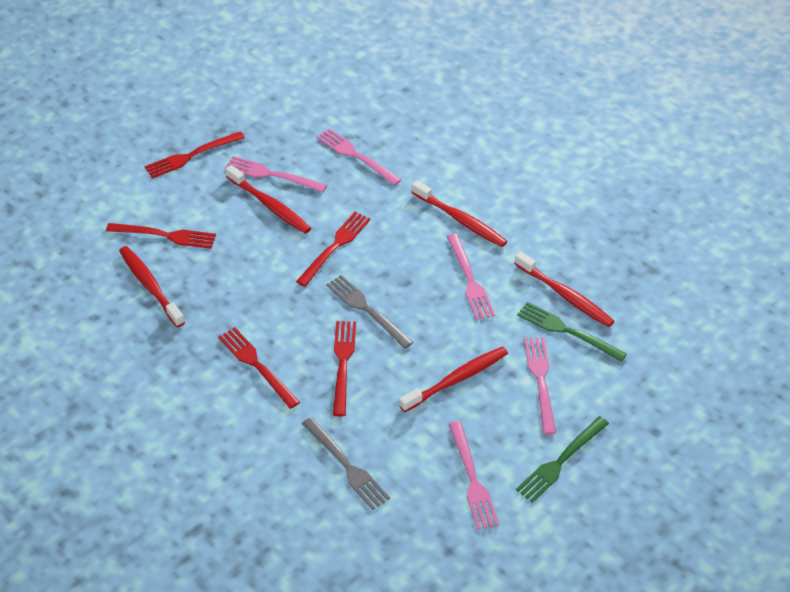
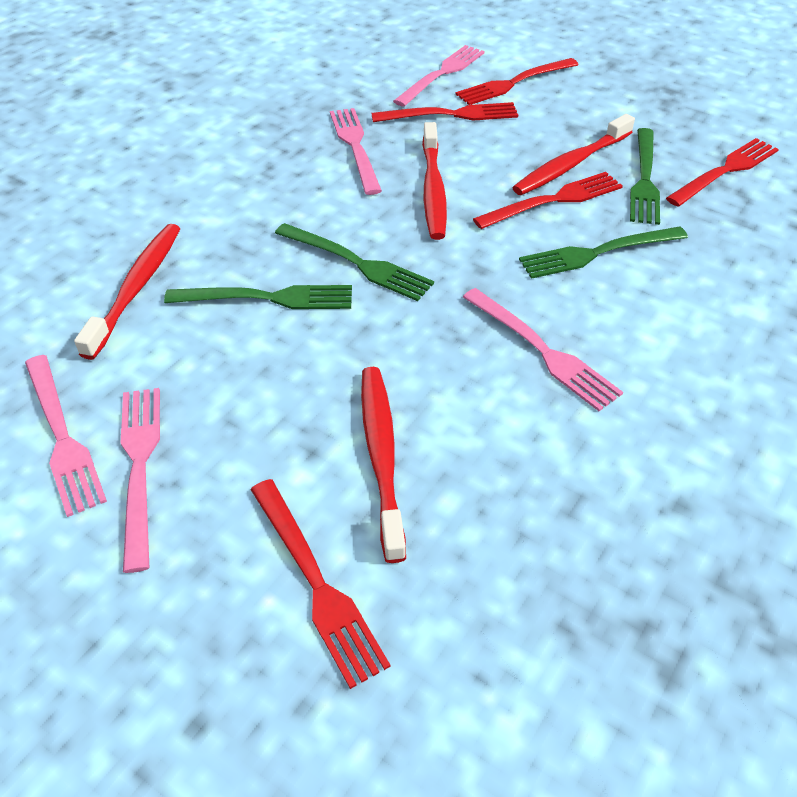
green fork: [516,416,609,503] [517,302,627,362] = 2 -> [164,285,352,309] [275,223,434,301] [519,226,688,279] [630,128,660,225] = 4
grey fork: [302,417,390,510] [326,275,413,349] = 2 -> none = 0
red toothbrush: [119,246,185,327] [225,165,311,234] [399,346,508,412] [411,180,507,247] [514,251,614,327] = 5 -> [74,224,180,360] [361,367,406,563] [422,122,447,240] [512,114,635,195] = 4

